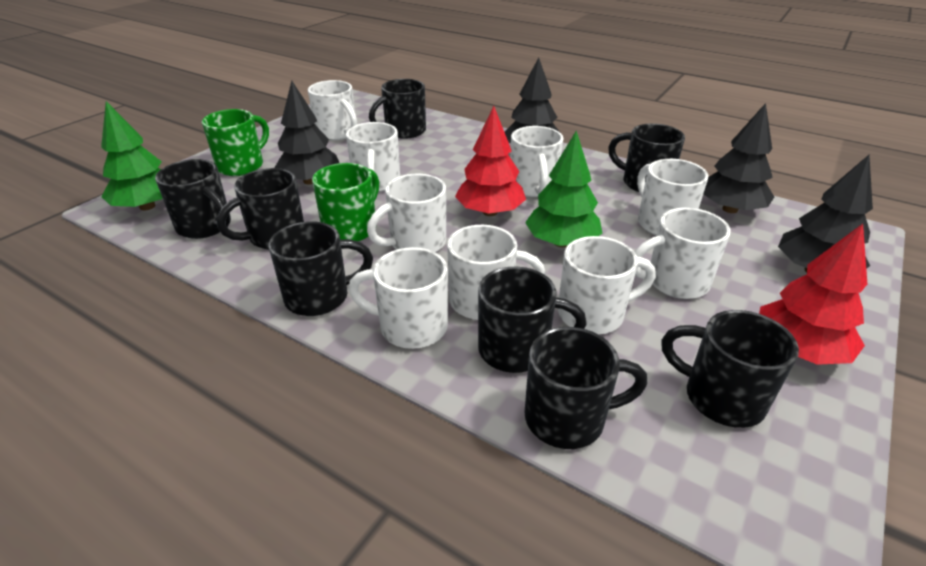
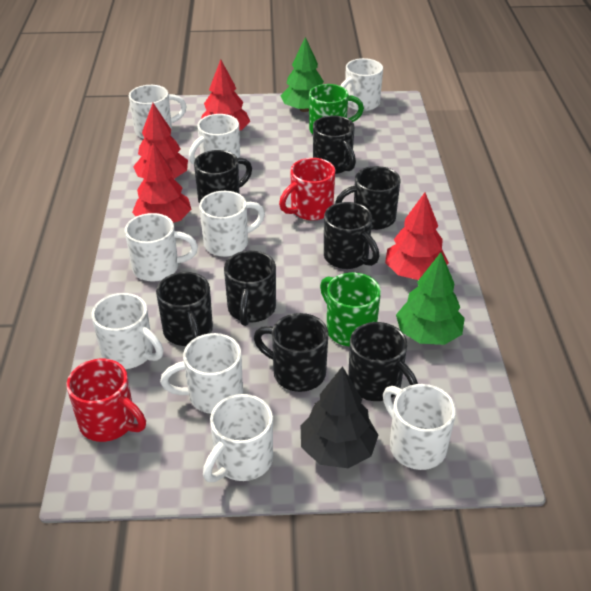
black tree: [274,81,339,185] [505,57,560,144] [703,103,774,213] [778,155,873,272] = 4 -> [301,366,379,468] = 1
red mug: none = 0 -> [67,359,146,442] [279,158,335,221] = 2
red tree: [455,106,526,216] [759,224,867,365] = 2 -> [132,143,191,223] [133,103,188,179] [201,59,250,131] [385,192,449,280] = 4

